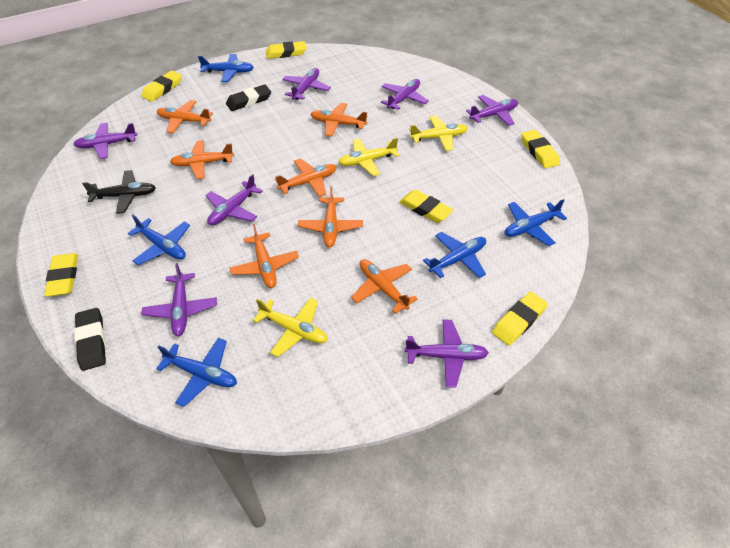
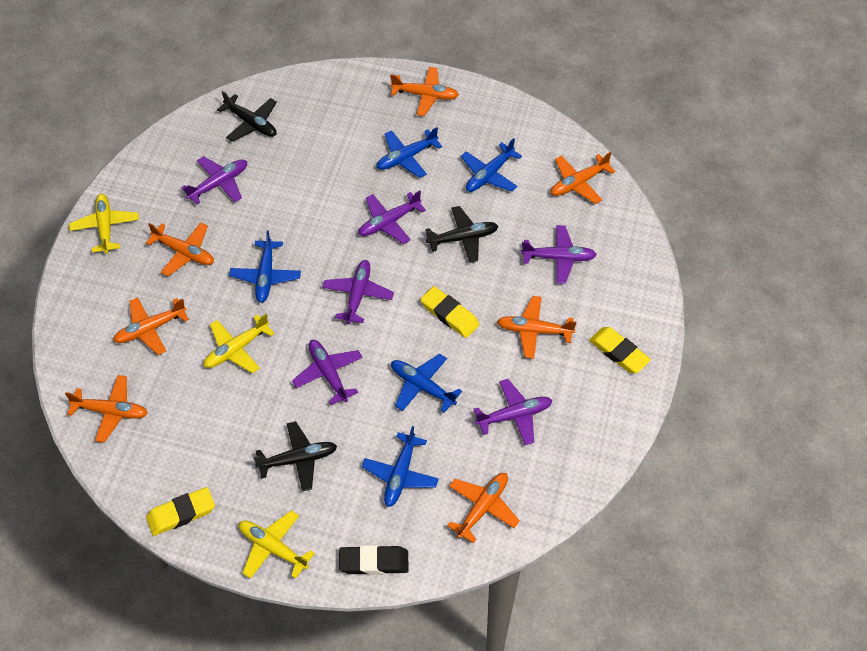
black eraser: [74,308,106,371] [226,84,271,111] = 2 -> [339,545,409,575] = 1
black plane: [82,170,156,214] = 1 -> [217,91,277,142] [253,421,337,491] [425,206,498,263] = 3
purple plane: [73,123,137,159] [142,263,217,336] [205,174,263,225] [282,68,331,100] [381,79,429,110] [405,319,489,388] [466,95,518,126] = 7 -> [181,156,247,205] [292,340,363,405] [322,260,394,324] [358,191,426,244] [474,379,553,445] [521,225,597,284] = 6
yellow eraser: [44,253,78,297] [141,71,182,102] [266,41,307,59] [399,190,453,223] [492,291,548,346] [521,129,560,168] = 6 -> [146,487,215,536] [420,286,480,338] [589,327,651,373] = 3

